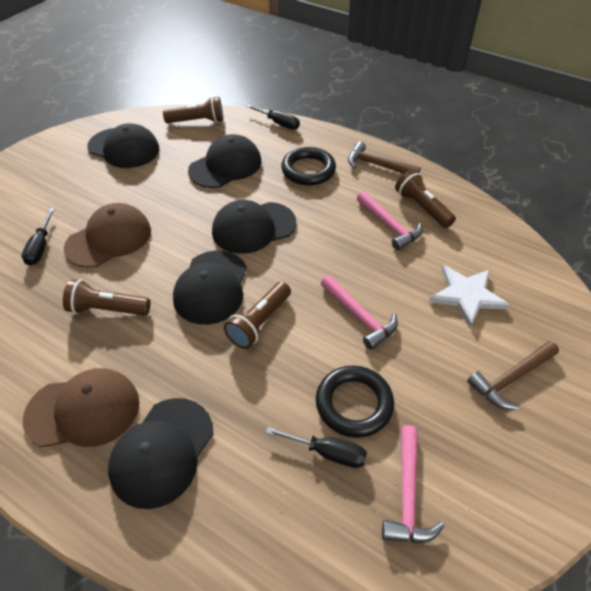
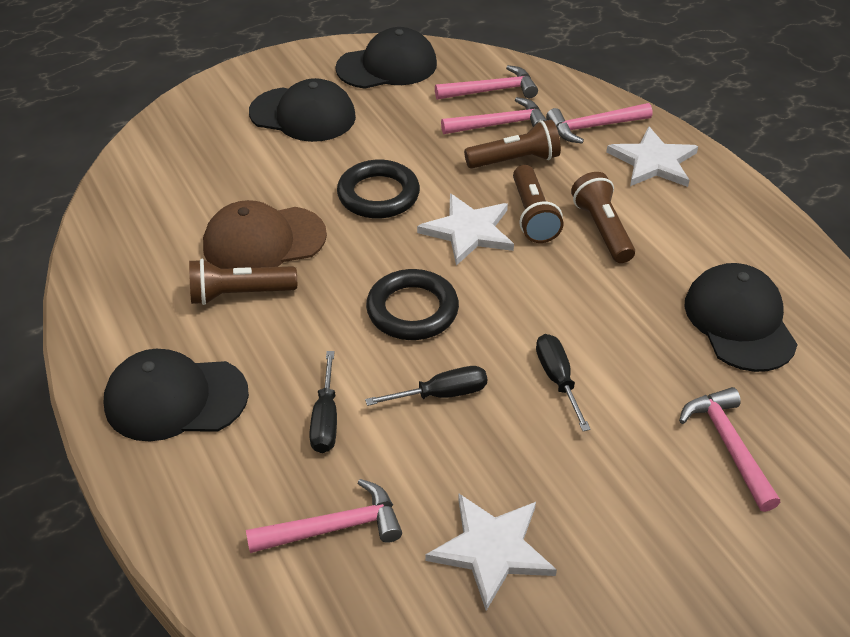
black cap: [87,123,159,168] [108,398,213,509] [173,251,247,325] [188,134,261,188] [212,200,296,254] = 5 -> [103,349,249,441] [249,78,356,142] [335,27,437,89] [684,263,798,372] = 4
brown cap: [23,368,139,447] [64,203,151,268] = 2 -> [203,200,327,269] = 1
brown hammer: [348,142,421,174] [467,341,559,410] = 2 -> none = 0
pink hammer: [321,275,398,350] [357,191,423,251] [382,425,444,543] = 3 -> [246,479,402,553] [435,65,538,99] [441,97,547,134] [546,103,652,144] [679,387,780,512] = 5
white star: [429,265,510,328] = 1 -> [417,194,514,266] [425,494,557,611] [606,126,698,187] = 3

